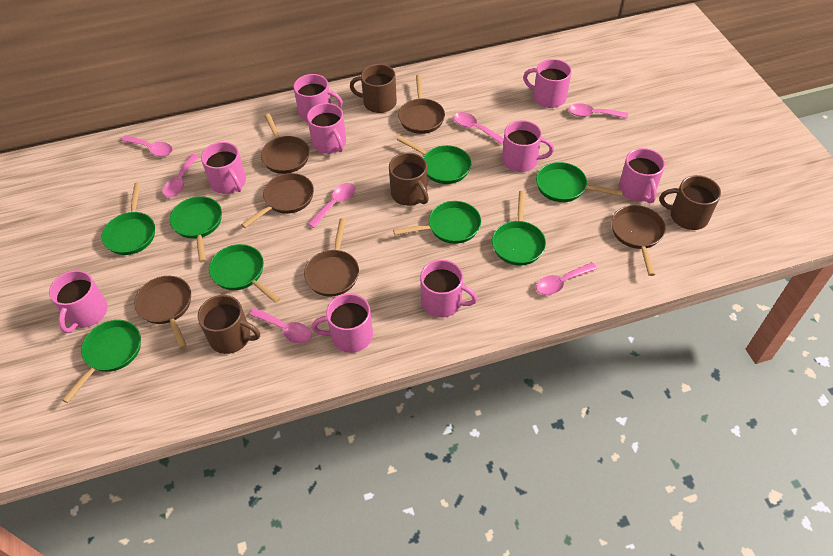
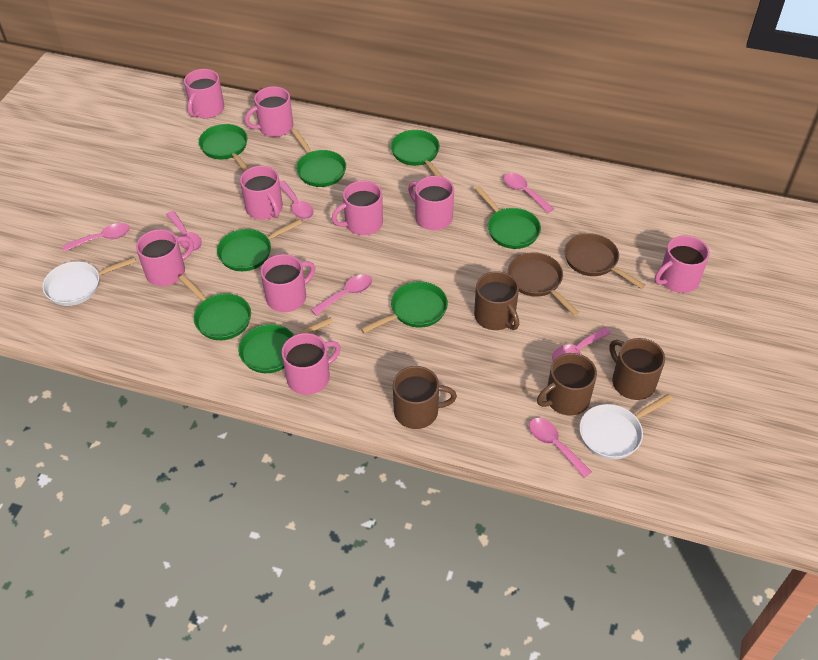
brown pan: [134,276,191,349] [241,173,314,228] [261,114,310,174] [304,218,359,296] [398,74,445,134] [611,205,666,276] = 6 -> [508,252,579,316] [564,233,645,289] = 2
white pan: none = 0 -> [42,257,136,306] [579,394,673,460] = 2

